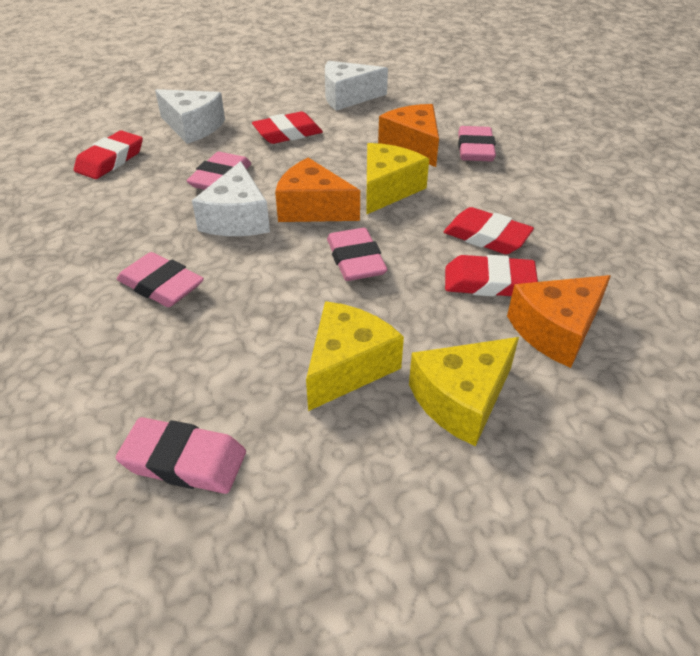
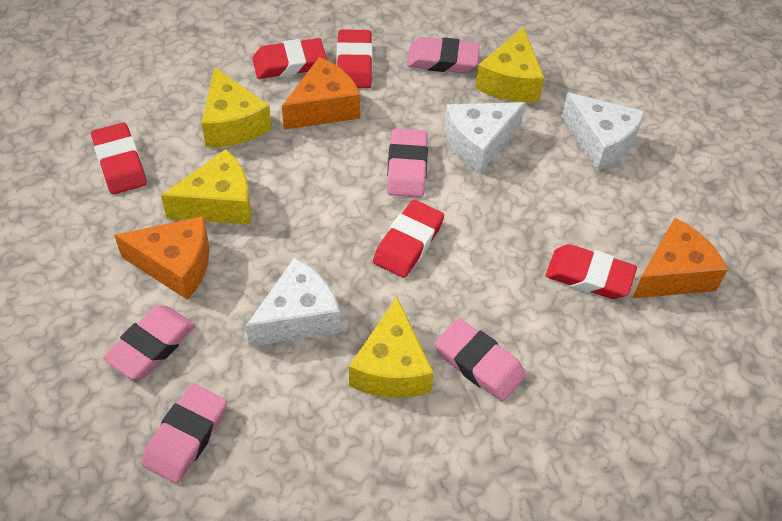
red eraser: [74,130,143,179] [252,111,323,144] [444,207,534,254] [445,255,538,296] = 4 -> [91,123,147,194] [252,38,327,79] [337,29,373,88] [373,200,444,278] [546,244,637,299] = 5
yellow cheese: [306,301,404,411] [366,143,429,215] [409,337,519,447] = 3 -> [161,149,251,224] [201,67,272,147] [349,297,434,398] [475,27,544,102] = 4

